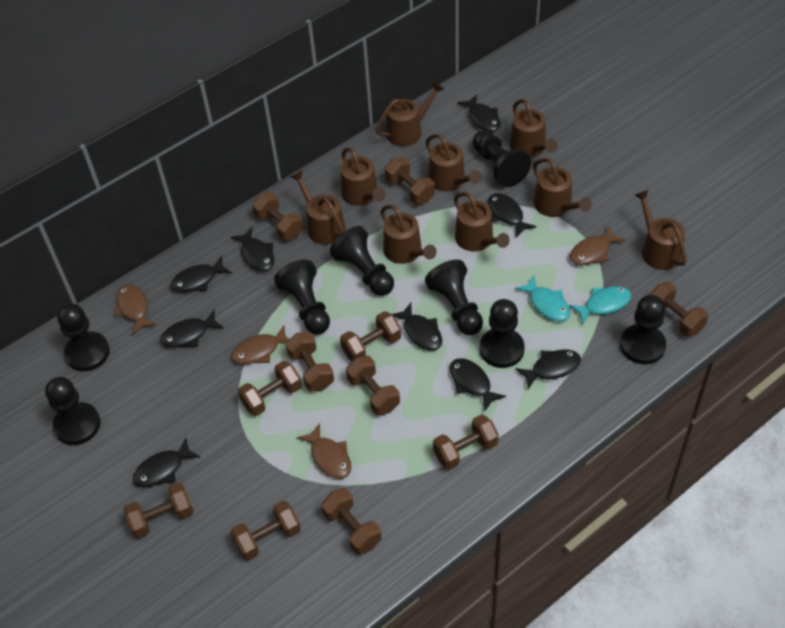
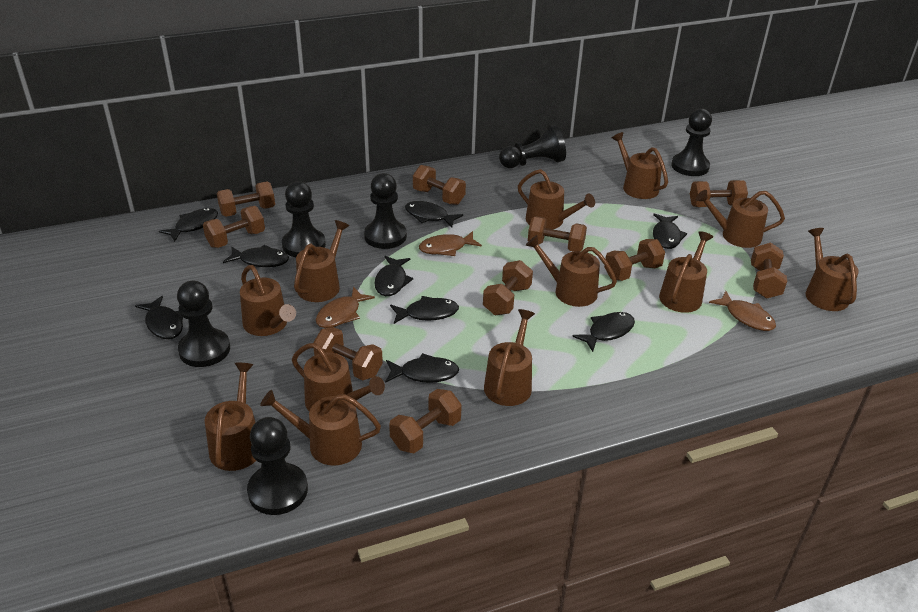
black pawn: [45,377,100,445] [57,304,110,371] [274,260,330,334] [330,226,394,296] [425,260,483,335] [473,130,531,187] [480,299,525,368] [620,295,666,364] = 8 -> [177,281,230,367] [247,417,308,515] [282,181,326,257] [364,173,407,249] [499,124,566,168] [671,108,712,176] = 6
brown dumbbell: [123,483,194,539] [231,501,301,561] [238,361,302,416] [252,192,303,241] [286,332,334,392] [321,488,382,555] [340,311,401,361] [346,356,400,415] [385,157,435,205] [433,414,499,470] [649,282,708,337] = 11 -> [203,206,265,248] [217,182,275,217] [313,327,383,380] [389,389,462,453] [413,165,466,205] [483,260,533,315] [528,216,587,252] [604,239,665,281] [690,180,748,207] [751,243,787,299] = 10
brown fish: [114,284,156,335] [231,325,289,364] [297,423,351,479] [570,226,625,265] = 4 -> [316,287,375,328] [419,231,482,256] [709,291,776,331] = 3
brown watering can: [291,170,346,245] [341,147,386,206] [376,81,444,147] [381,204,437,264] [426,134,482,192] [454,192,510,251] [509,99,558,157] [533,158,592,217] [635,190,687,270] = 9 -> [205,363,256,471] [240,265,296,336] [260,390,381,466] [292,343,385,412] [294,220,349,302] [484,309,535,406] [518,169,595,229] [526,235,617,307] [612,132,668,199] [659,231,713,313] [696,190,785,248] [805,228,859,311] = 12
turquoise fish: [515,276,570,321] [569,286,632,325] = 2 -> none = 0

